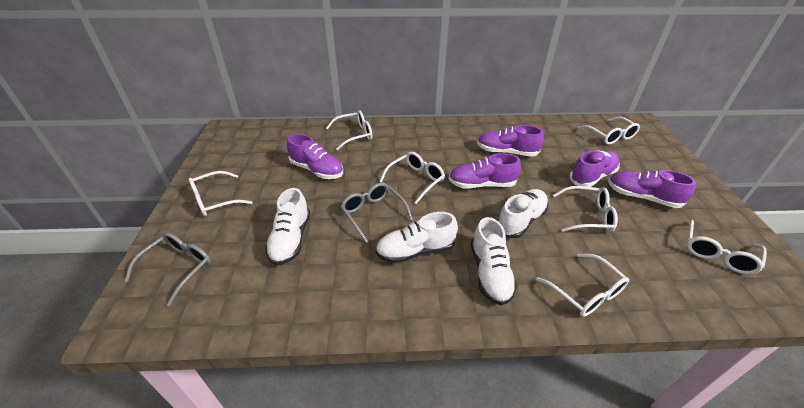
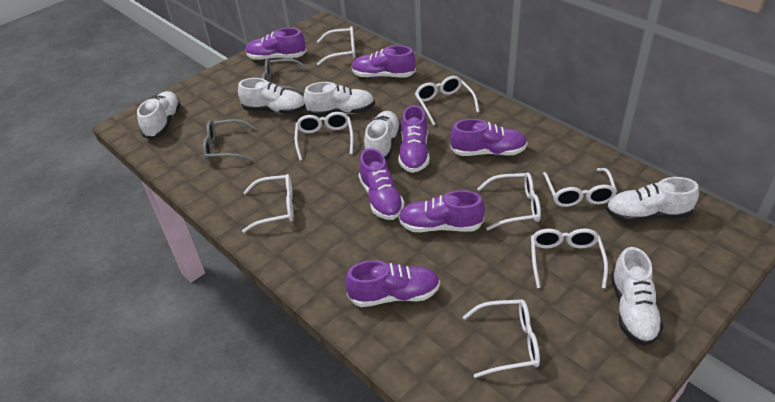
purple shoe: [287,134,343,179] [449,153,521,188] [477,125,544,157] [569,150,620,187] [608,170,696,208] = 5 -> [246,28,307,60] [345,260,440,307] [351,46,416,78] [359,148,405,220] [398,105,429,173] [398,190,485,232] [450,119,527,156] = 7
white glasses: [189,171,253,216] [326,110,373,150] [379,152,445,204] [536,254,629,317] [553,186,618,232] [578,117,640,145] [687,220,767,274] = 7 -> [242,174,294,233] [295,112,353,160] [317,26,356,65] [415,76,479,125] [463,300,540,378] [477,172,541,230] [531,228,608,288] [543,168,617,207] = 8
white shoe: [265,188,310,266] [375,212,458,263] [471,217,517,305] [497,189,549,238] = 4 -> [137,91,181,139] [238,78,306,114] [304,82,375,116] [364,111,401,161] [606,177,699,222] [611,247,663,346] = 6

